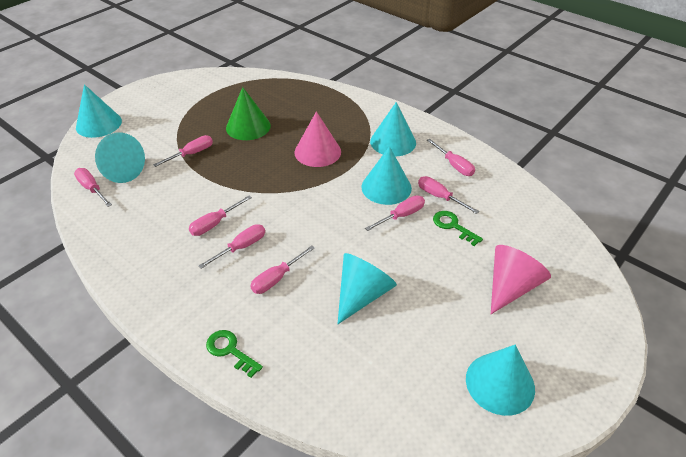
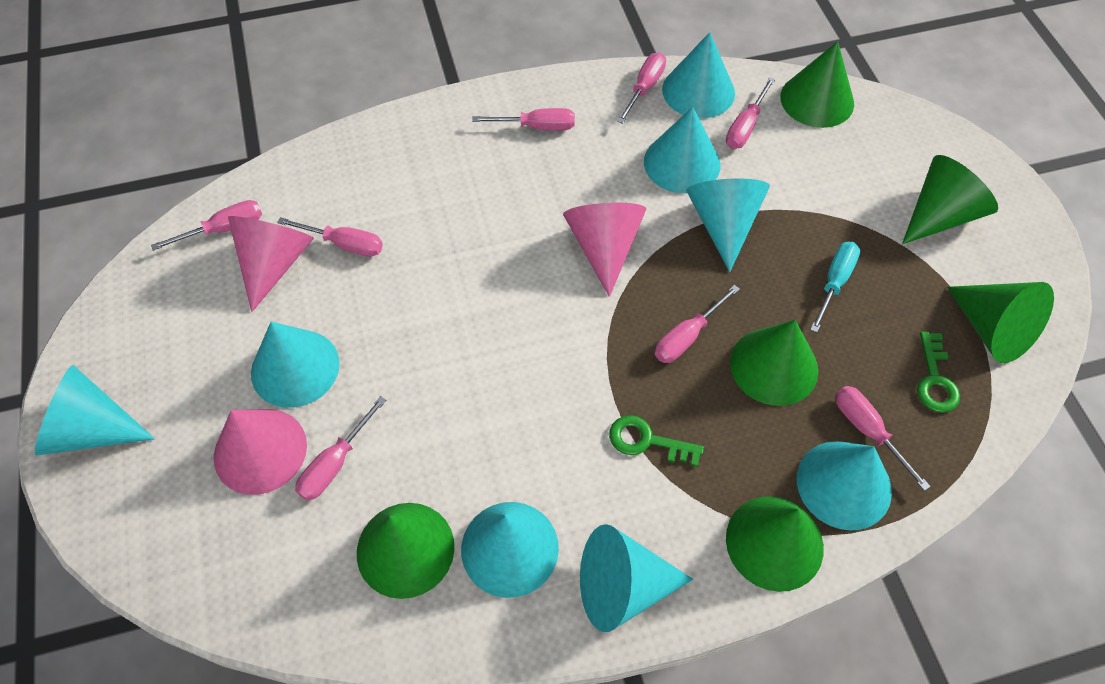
green cone: [226,87,271,140] = 1 -> [357,503,454,599] [726,496,824,592] [730,320,818,406] [780,41,854,128] [902,155,998,244] [947,282,1054,363] = 6
pink cone: [295,111,341,167] [491,245,551,314] = 2 -> [214,409,307,495] [228,216,314,312] [563,203,646,297] = 3
turquoise cone: [76,84,122,138] [95,132,145,183] [338,253,397,324] [361,146,412,205] [370,102,416,157] [466,345,535,416] = 6 -> [35,365,155,455] [251,322,340,408] [461,502,559,598] [580,524,693,632] [644,107,720,194] [662,32,735,118] [686,178,770,272] [797,441,892,531] = 8
turquoise screwdriver: none = 0 -> [810,242,860,333] = 1

